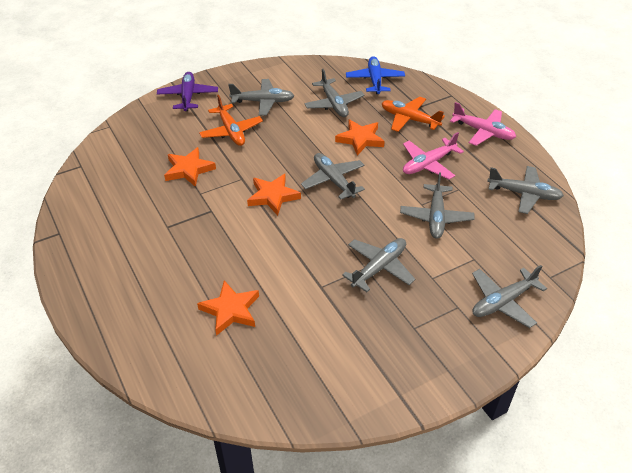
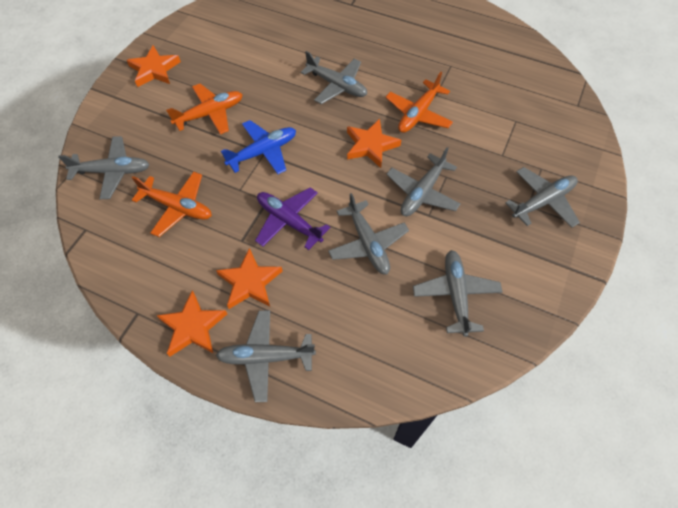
orange plane: [199,95,263,146] [382,97,445,132] = 2 -> [132,171,212,237] [166,84,243,134] [386,72,453,133] = 3
pink plane: [403,132,464,179] [450,102,516,146] = 2 -> none = 0

